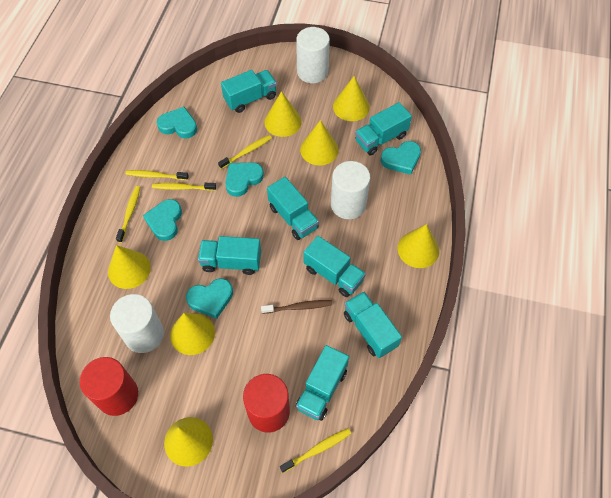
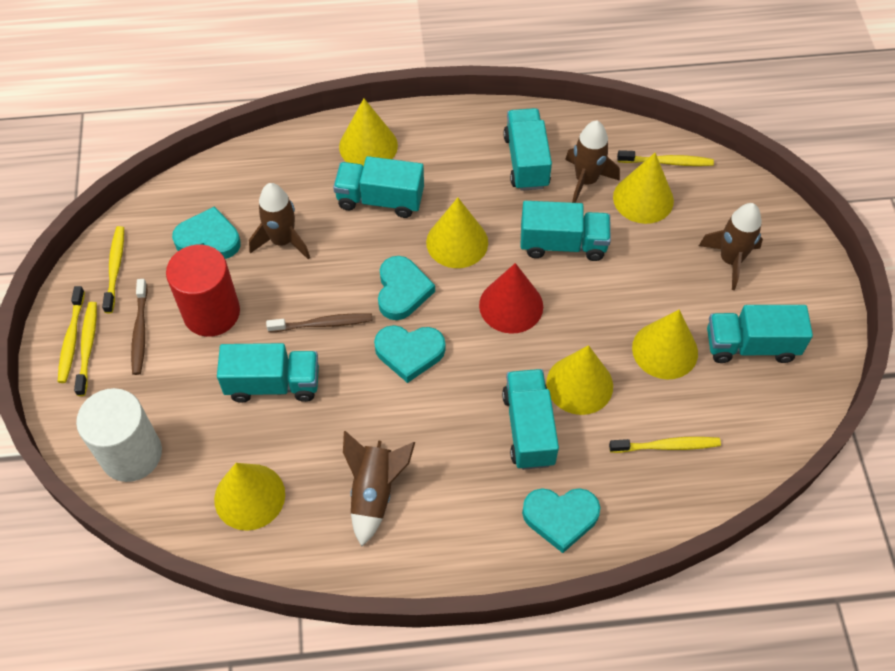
brown rocket: none = 0 -> [249,183,310,259] [343,431,415,546] [565,120,620,203] [699,203,763,290] = 4
brown toothbrush: [261,300,332,314] = 1 -> [131,279,147,375] [266,313,373,332] = 2
red cone: none = 0 -> [479,263,543,334] = 1
red cylinder: [79,357,138,416] [243,374,290,433] = 2 -> [166,244,240,337] = 1
turquoise heart: [143,199,182,241] [157,107,197,138] [186,278,233,319] [225,162,264,197] [381,141,421,175] = 5 -> [172,206,241,259] [374,325,445,383] [378,256,435,320] [522,488,601,553] = 4
turquoise truck: [198,236,261,275] [221,70,277,113] [267,177,319,240] [296,345,349,421] [303,236,366,297] [344,292,402,358] [355,102,412,156] = 7 -> [217,343,319,403] [333,156,424,218] [502,369,559,470] [503,108,552,191] [520,201,611,261] [707,305,813,363] = 6
white cylinder: [110,294,164,353] [296,27,330,83] [331,161,370,219] = 3 -> [76,388,162,482] = 1
yellow cone: [108,245,151,289] [164,417,213,467] [170,313,215,355] [264,91,302,137] [300,120,339,165] [333,76,370,121] [398,224,439,268] = 7 -> [214,463,285,531] [339,98,398,167] [426,198,488,268] [546,345,613,415] [613,153,674,224] [632,309,698,379] = 6

